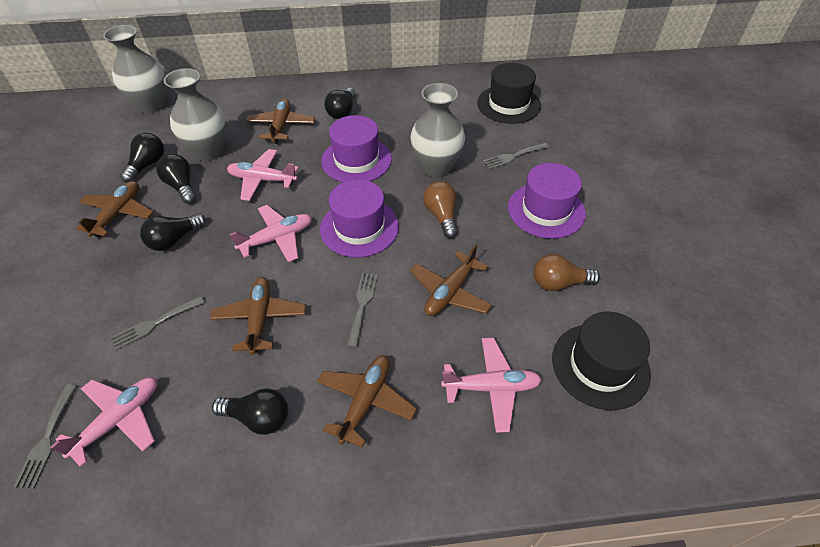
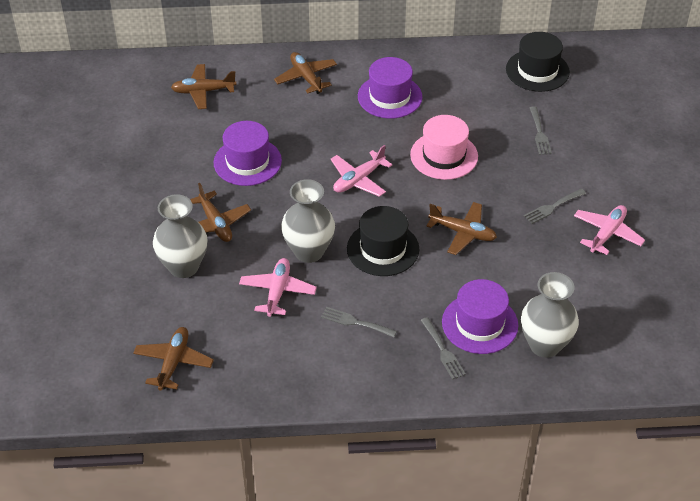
black light bulb: [120,133,164,183] [140,213,206,251] [156,154,196,204] [212,388,288,435] [324,88,356,119] = 5 -> none = 0
brown light bulb: [423,181,458,238] [533,254,600,291] = 2 -> none = 0
pink hat: none = 0 -> [410,115,478,180] = 1
pink plane: [50,377,158,467] [227,149,299,201] [230,205,312,262] [441,338,542,433] = 4 -> [239,258,317,317] [331,145,392,197] [574,205,645,255] = 3

